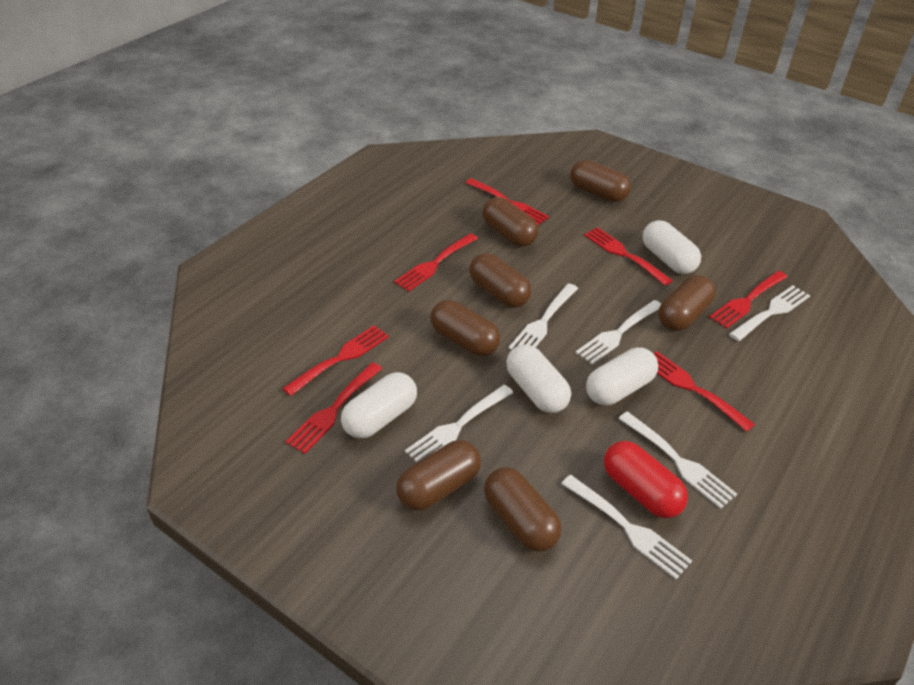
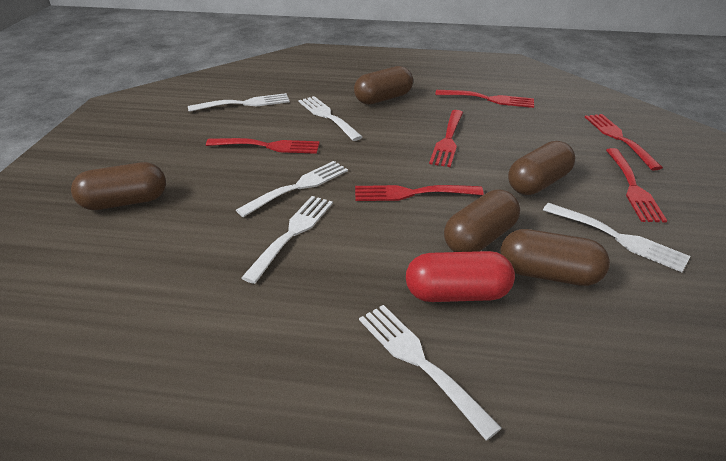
brown capsule: [396,440,481,510] [430,300,501,356] [469,253,531,308] [482,197,539,247] [484,467,562,552] [570,160,631,202] [658,275,715,331] = 7 -> [71,162,166,210] [354,66,413,105] [444,190,520,252] [500,229,610,286] [508,141,575,195] = 5
red fork: [282,325,389,396] [285,362,383,454] [394,233,478,292] [465,178,549,225] [584,227,673,286] [654,351,755,432] [709,271,787,329] = 7 -> [206,138,320,154] [355,185,484,201] [429,110,463,167] [435,90,534,108] [585,114,663,171] [606,148,667,223] = 6
white capsule: [341,372,417,439] [506,344,571,413] [586,347,658,405] [643,220,701,274] = 4 -> none = 0

